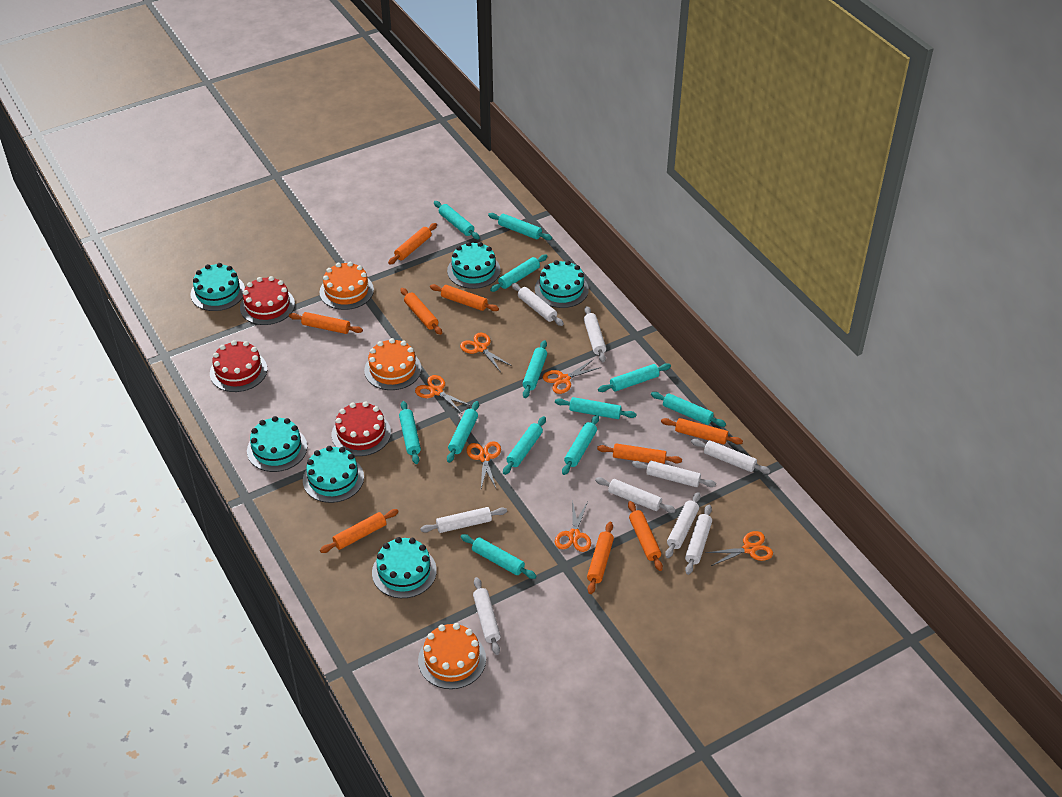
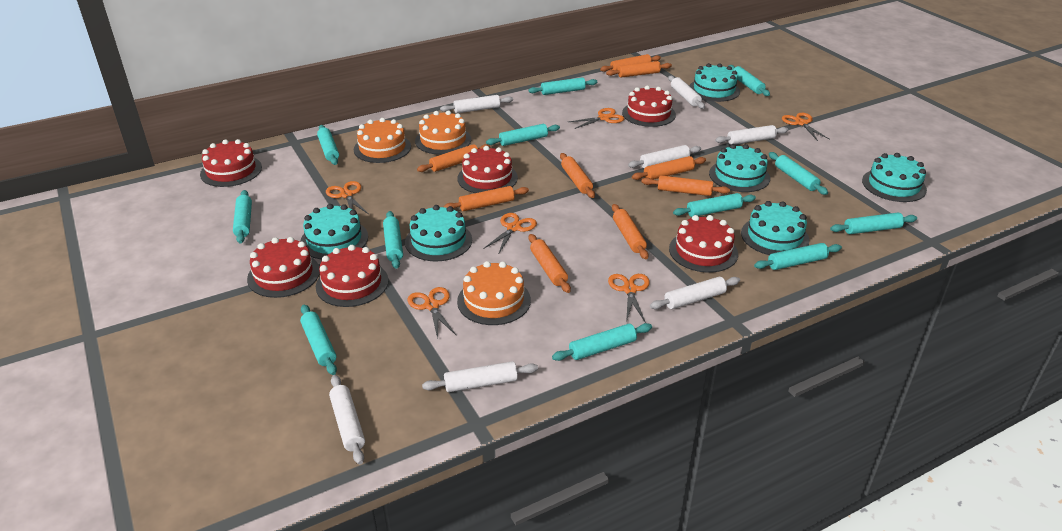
red cake: [210,340,267,392] [240,276,295,325] [332,402,391,456] = 3 -> [200,139,262,187] [247,237,320,298] [316,245,388,307] [457,146,518,193] [622,85,676,127] [669,215,738,273] = 6
white rolling pin: [420,507,507,533] [473,577,501,655] [512,283,564,326] [584,306,606,362] [595,477,676,513] [632,461,716,487] [665,492,701,558] [685,505,712,575] [691,439,771,474] = 9 -> [329,375,365,465] [422,361,538,392] [440,95,513,113] [628,145,701,168] [650,277,740,309] [668,76,705,109] [715,125,788,145] = 7

